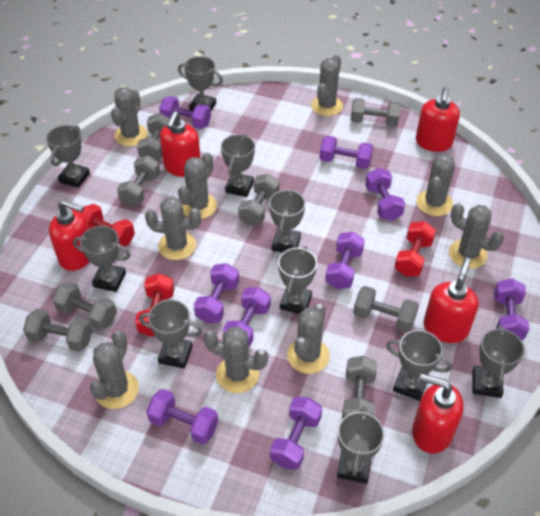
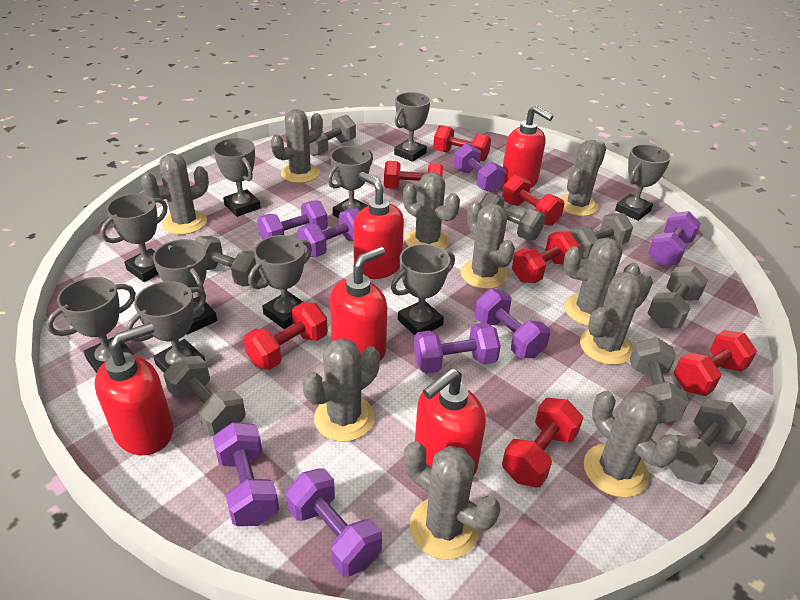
grey cactus: [90,330,139,409] [111,87,148,146] [145,197,201,260] [178,152,217,219] [203,327,268,393] [287,304,330,374] [311,55,343,116] [417,154,455,216] [449,203,504,269] = 9 -> [141,153,209,235] [271,109,323,183] [302,338,380,442] [403,172,460,250] [404,441,501,560] [461,201,515,289] [559,140,606,216] [564,238,641,326] [580,272,653,365] [584,390,681,498] = 10
purple dumbbell: [146,389,218,445] [159,96,211,129] [194,263,239,323] [223,287,271,347] [270,397,322,470] [320,136,373,169] [325,232,365,289] [365,168,405,221] [494,278,529,340] = 9 -> [213,422,279,526] [257,200,328,240] [286,468,382,577] [297,209,360,257] [414,322,501,374] [454,143,505,193] [474,289,550,358] [648,211,701,266] = 8
red dumbbell: [83,204,135,247] [135,273,174,337] [395,221,436,277] = 3 -> [244,302,328,370] [384,161,443,189] [433,125,491,161] [502,175,565,226] [502,398,583,487] [512,231,579,283] [674,330,757,396] = 7

